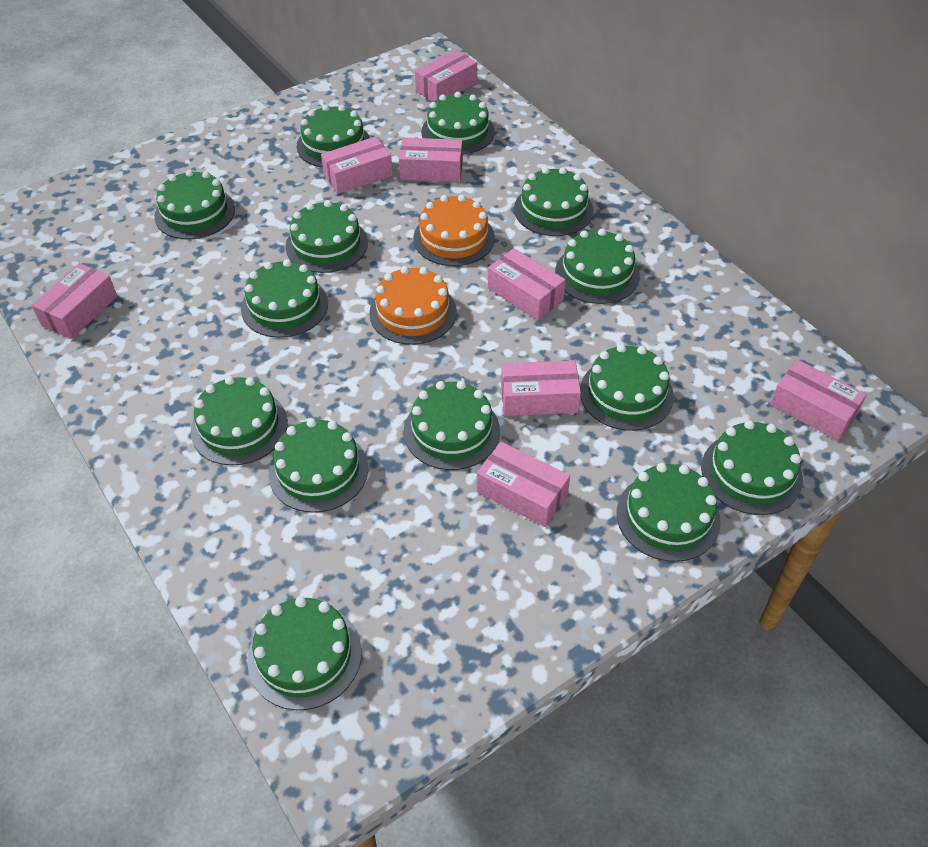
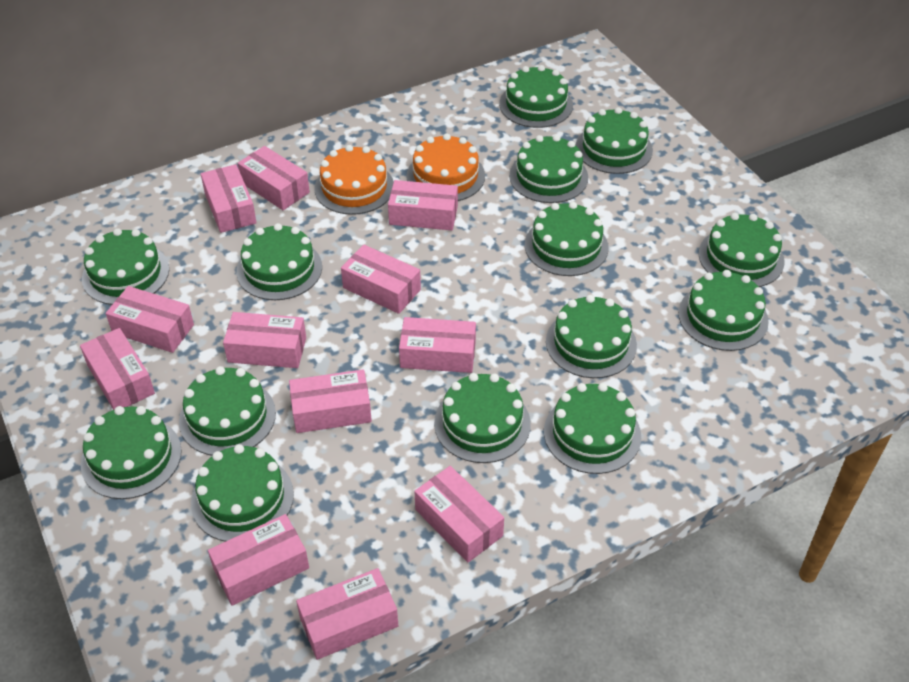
pink box: [32,263,117,339] [321,136,393,194] [399,138,463,182] [415,50,477,102] [477,442,570,527] [488,248,566,320] [501,360,581,416] [770,360,867,441] = 8 -> [80,328,155,410] [106,286,194,353] [201,164,257,233] [208,514,309,605] [223,312,306,368] [238,146,310,210] [289,370,372,433] [296,568,398,660] [341,245,421,314] [388,180,458,231] [399,317,476,373] [414,466,504,562] = 12

